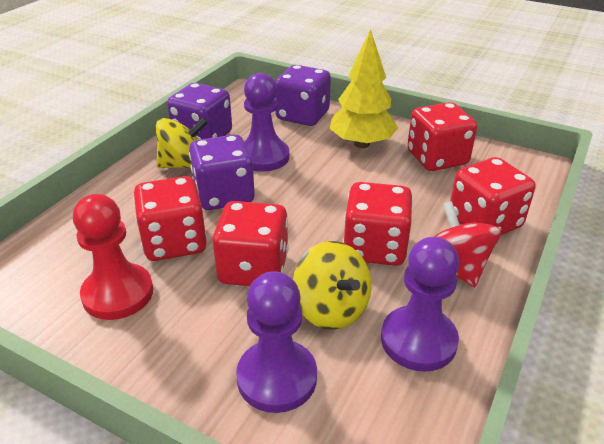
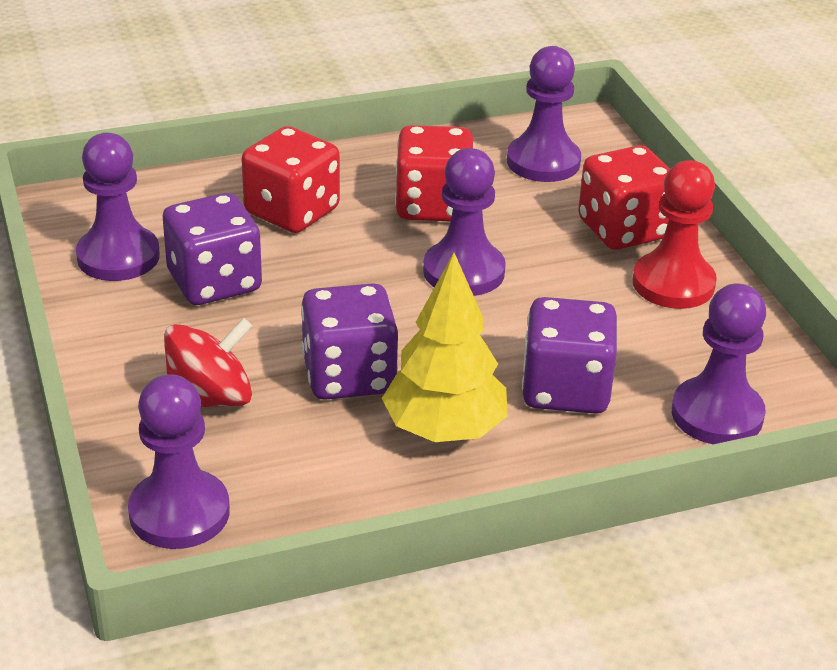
purple pawn: [236,271,317,413] [244,73,290,172] [381,237,459,372] = 3 -> [76,133,160,281] [128,374,230,549] [423,148,506,296] [507,46,581,182] [672,284,766,444] = 5
red dice: [134,176,207,261] [212,201,289,286] [343,182,413,266] [407,102,477,171] [450,157,536,235] = 5 -> [241,126,340,233] [395,125,475,221] [578,145,670,250] = 3
yellow spinning top: [156,118,208,168] [293,241,372,330] = 2 -> none = 0

